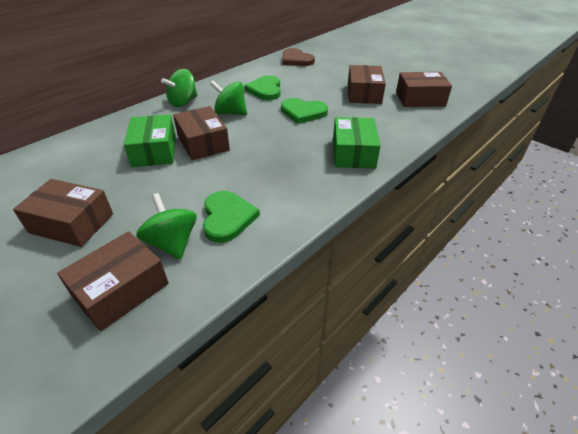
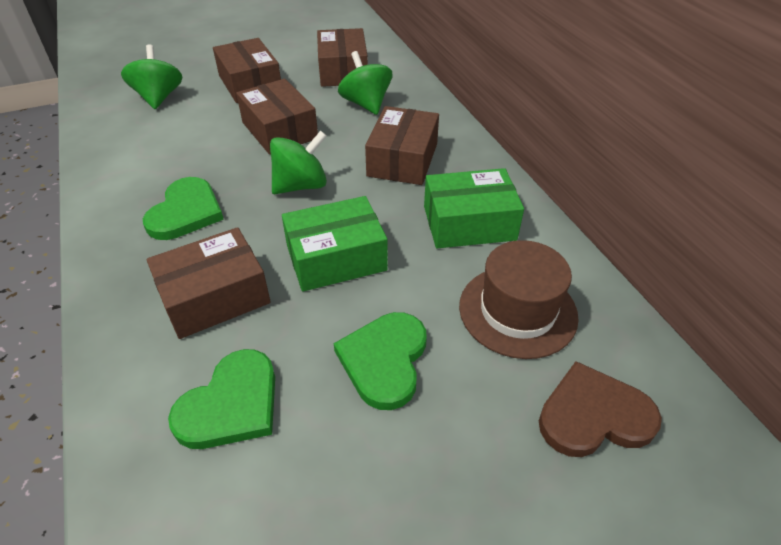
brown hat: none = 0 -> [459,240,579,359] = 1

